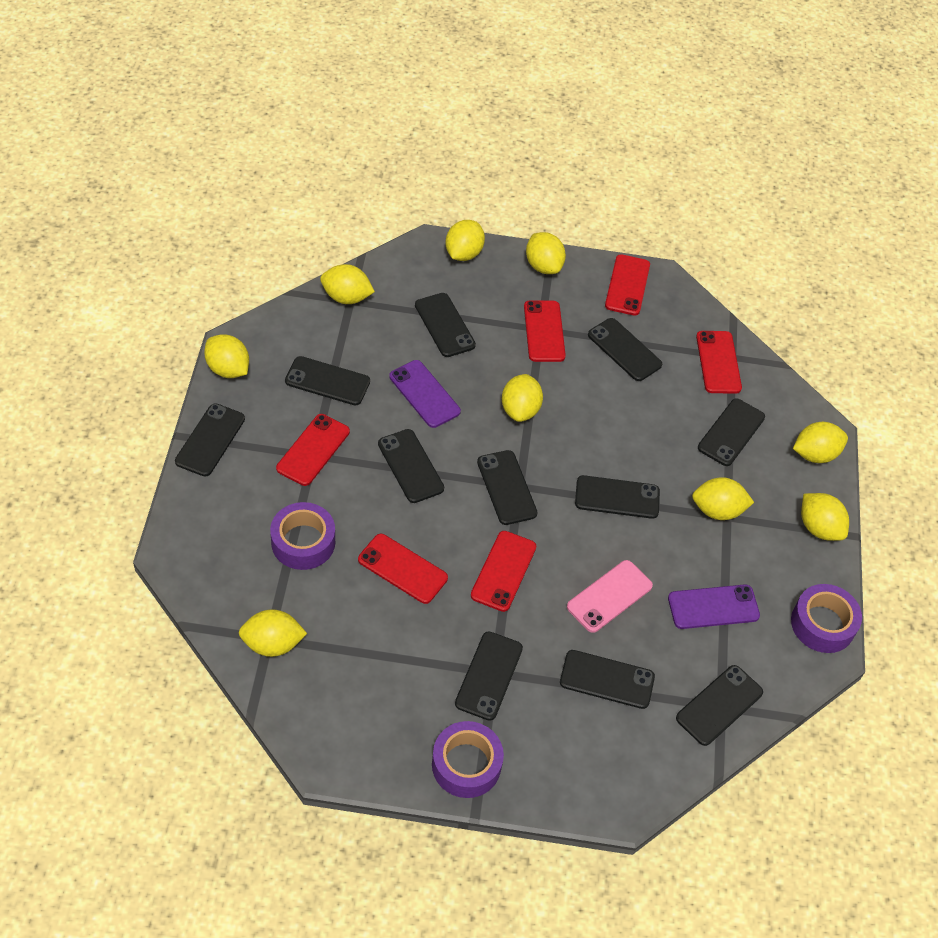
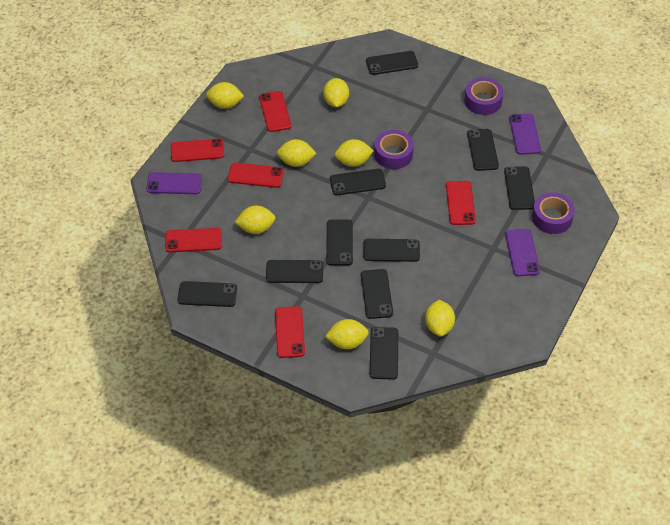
black phone: [175,403,245,476] [285,356,370,405] [378,429,444,503] [415,293,476,357] [455,631,523,721] [477,450,538,525] [560,650,655,709] [575,475,660,519] [588,318,662,381] [676,665,763,746] [698,399,765,466] = 11 -> [177,281,237,307] [266,260,323,283] [326,219,353,265] [330,169,386,195] [361,269,393,319] [363,239,420,262] [366,51,418,75] [370,327,398,379] [467,129,499,171] [504,166,535,210] = 10
pink phone: [567,560,653,633] = 1 -> none = 0
purple phone: [389,360,461,428] [668,584,760,629] = 2 -> [146,172,202,194] [505,229,540,276] [509,113,541,155] = 3
yellow lemon: [204,334,249,378] [239,609,307,657] [320,264,375,304] [445,220,485,261] [502,374,543,422] [526,232,566,274] [692,477,754,520] [793,422,848,463] [801,493,849,541] = 9 -> [206,82,244,109] [235,205,276,234] [277,139,317,167] [323,78,349,107] [325,319,369,349] [335,139,374,167] [425,300,455,337] = 7

